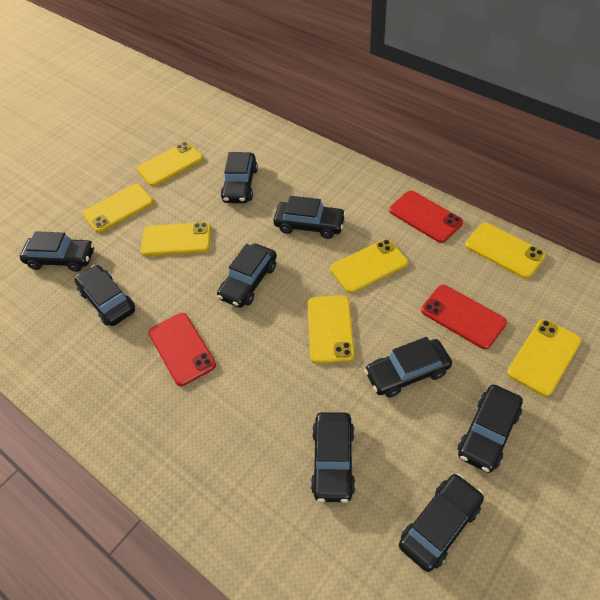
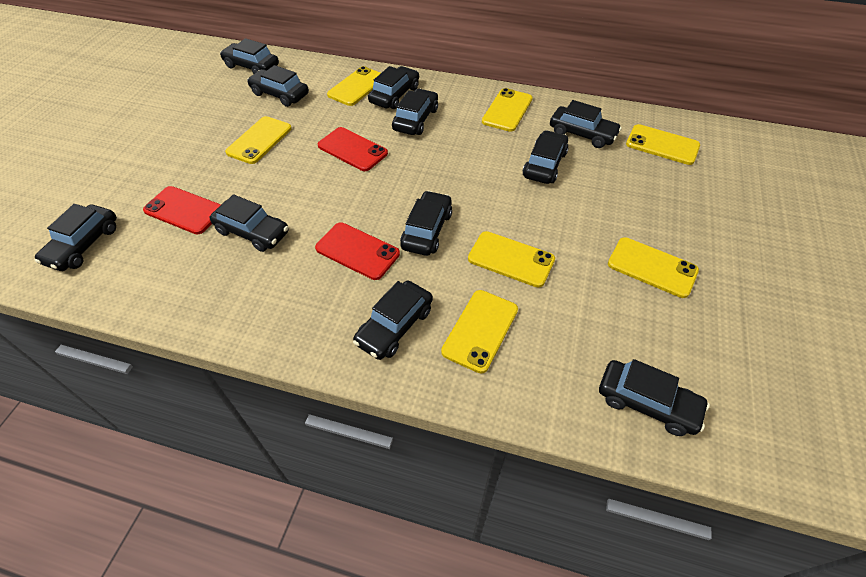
black car: [20,231,94,272] [75,265,135,326] [217,243,277,308] [221,152,258,203] [273,196,346,239] [311,412,355,503] [364,337,452,398] [399,474,484,572] [458,385,523,473] = 9 -> [35,204,117,271] [209,194,289,252] [220,38,279,74] [247,65,309,107] [353,281,433,360] [368,66,419,109] [392,89,438,135] [400,191,452,256] [523,130,568,184] [550,100,622,148] [599,359,710,436] = 11

